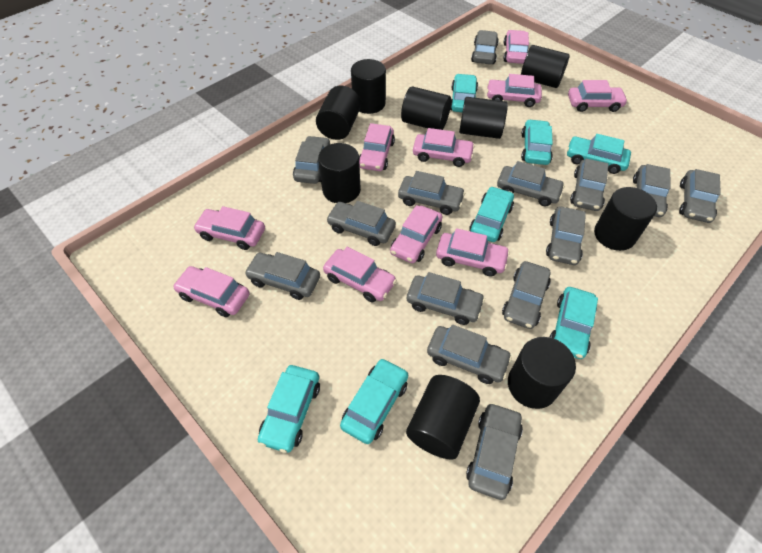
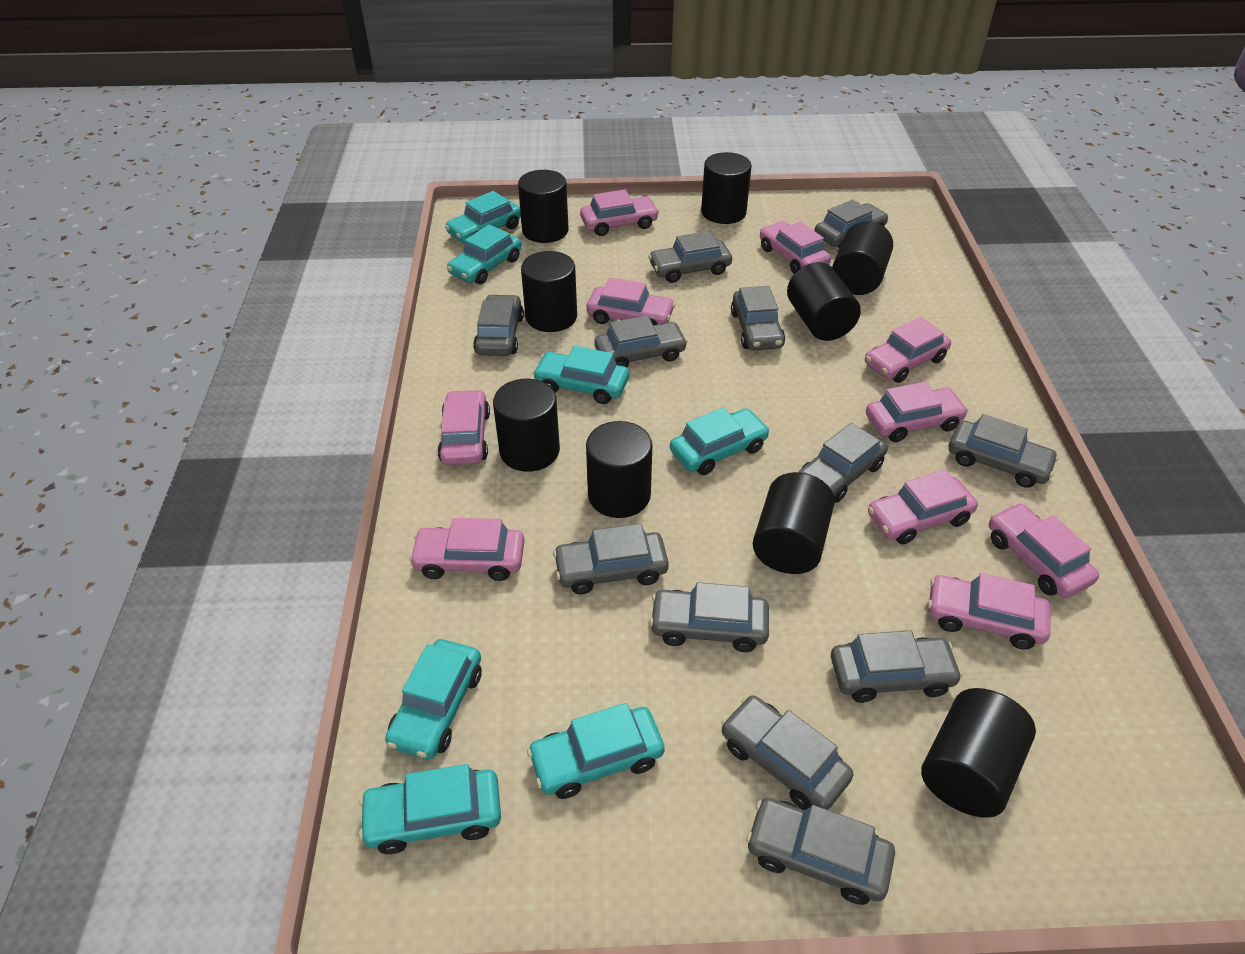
grey car: [245,252,320,300] [293,136,330,184] [326,201,396,246] [398,171,465,215] [407,272,485,325] [427,325,512,384] [466,403,523,500] [471,30,499,64] [497,161,565,207] [502,261,551,329] [546,207,586,265] [570,159,609,211] [633,164,670,217] [679,169,721,223] = 14 -> [473,294,524,356] [553,524,669,594] [595,315,688,367] [648,231,732,283] [649,582,769,652] [721,695,853,810] [731,286,785,350] [746,798,895,905] [799,423,888,503] [814,200,888,248] [831,630,963,703] [949,414,1059,488] = 12

